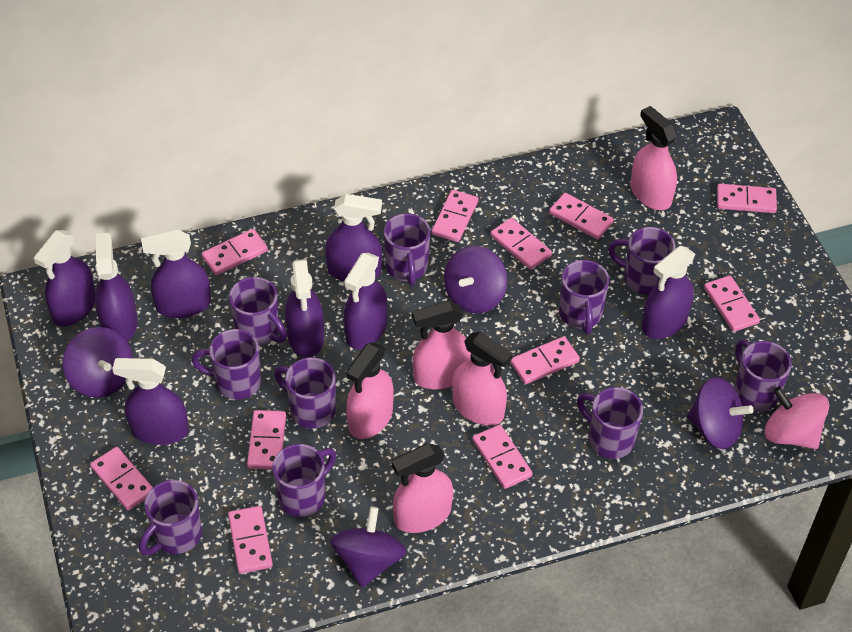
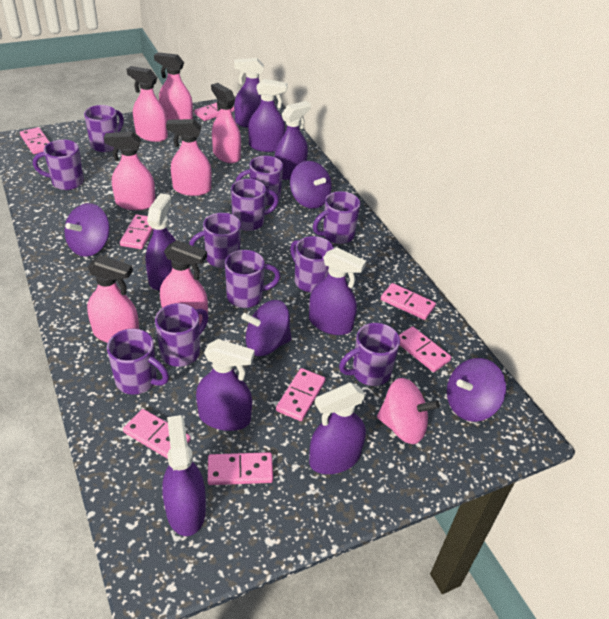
pink domino: [90,447,153,510] [202,229,268,275] [228,506,273,573] [247,410,286,469] [432,190,478,242] [472,424,533,489] [491,218,552,270] [510,336,580,384] [549,193,614,240] [704,275,760,332] [717,184,777,213] = 11 -> [20,127,50,154] [120,214,153,249] [123,409,190,459] [194,103,234,121] [208,452,273,485] [276,368,325,421] [381,283,436,320] [399,326,452,372] = 8
pink spray bottle: [346,342,394,439] [392,443,453,533] [412,301,471,389] [452,332,513,426] [631,106,677,210] = 5 -> [87,255,139,343] [104,132,155,210] [127,66,168,142] [154,52,193,120] [160,240,208,326] [166,119,212,196] [211,83,241,163] = 7
purple mug: [139,480,202,555] [192,329,261,400] [229,277,287,346] [272,444,336,517] [274,357,336,429] [384,213,430,286] [559,260,609,334] [577,387,643,459] [608,227,675,295] [735,340,792,412] = 10 -> [33,140,84,190] [84,105,124,152] [107,329,169,394] [155,303,208,367] [189,213,241,268] [225,250,281,308] [231,179,279,231] [235,156,283,206] [290,236,334,292] [313,191,360,244] [339,323,400,386] = 11

